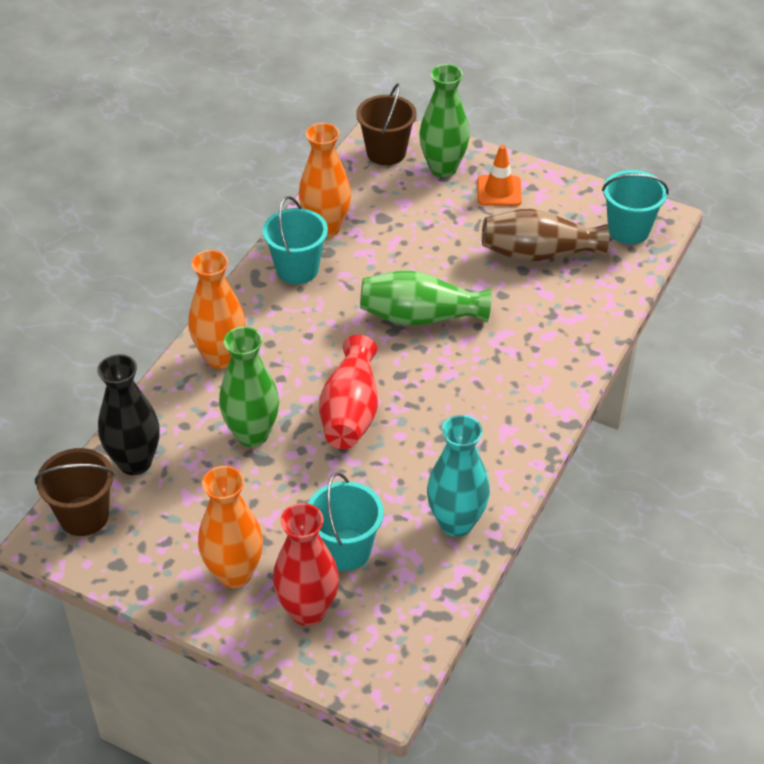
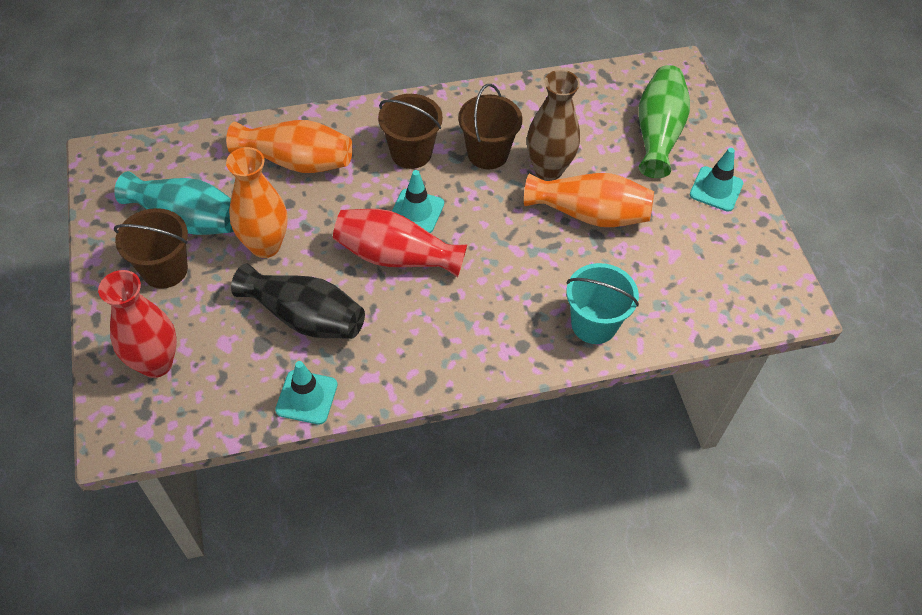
brown bucket: [35,448,115,536] [356,83,417,165] = 2 -> [114,208,188,289] [378,94,443,169] [458,84,523,169] = 3
green vase: [219,327,279,447] [360,270,492,325] [419,64,470,177] = 3 -> [639,65,690,178] = 1
orange traffic cone: [477,145,522,206] = 1 -> none = 0
turquoise bucket: [262,196,328,284] [308,472,384,571] [602,170,669,244] = 3 -> [566,263,639,344] = 1
turquoise traffic cone: none = 0 -> [275,361,337,424] [392,170,444,233] [690,148,743,212] = 3

